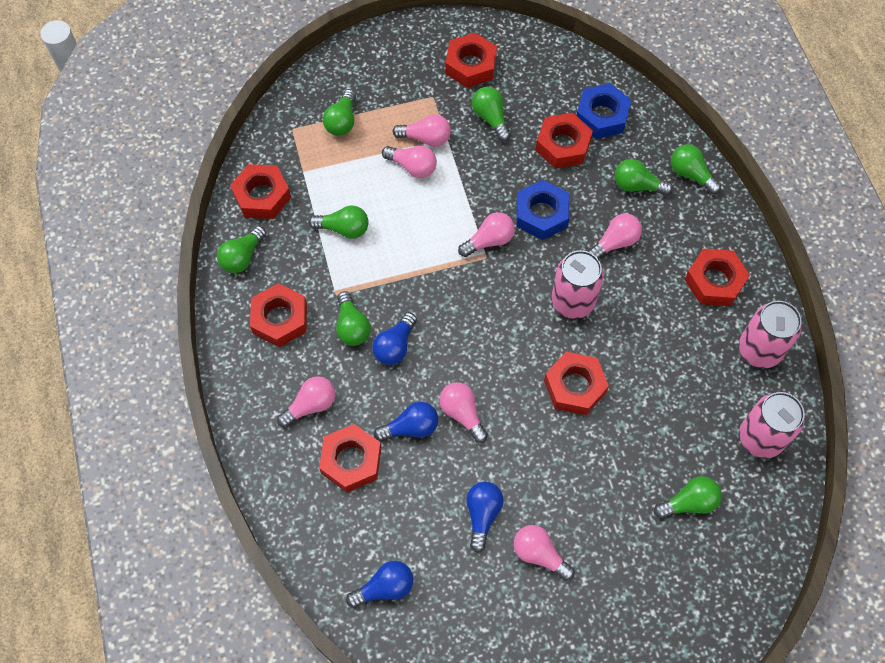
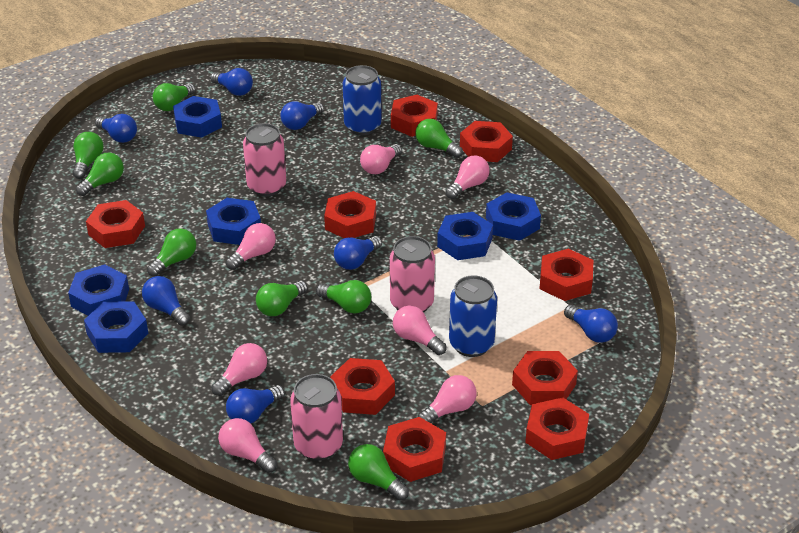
blue can: none = 0 -> [343,65,381,135] [449,275,497,357] = 2
blue light bulb: [346,561,413,608] [372,312,417,365] [374,402,438,441] [466,482,503,553] = 4 -> [95,114,137,143] [142,276,190,326] [210,68,253,96] [226,385,285,423] [280,101,324,130] [334,236,382,270] [564,305,618,343] = 7
blue nut: [516,180,570,240] [577,83,631,139] = 2 -> [68,264,129,316] [84,301,148,353] [173,96,222,138] [206,198,261,245] [437,212,493,260] [486,192,541,241] = 6
red nut: [230,164,291,219] [250,283,307,347] [319,424,381,492] [445,33,497,88] [536,113,593,168] [544,352,609,415] [684,249,750,306] = 7 -> [86,200,145,248] [324,191,376,238] [330,358,395,415] [383,417,446,482] [391,95,438,137] [460,121,513,162] [512,351,578,405] [525,397,589,460] [539,249,593,301] = 9

